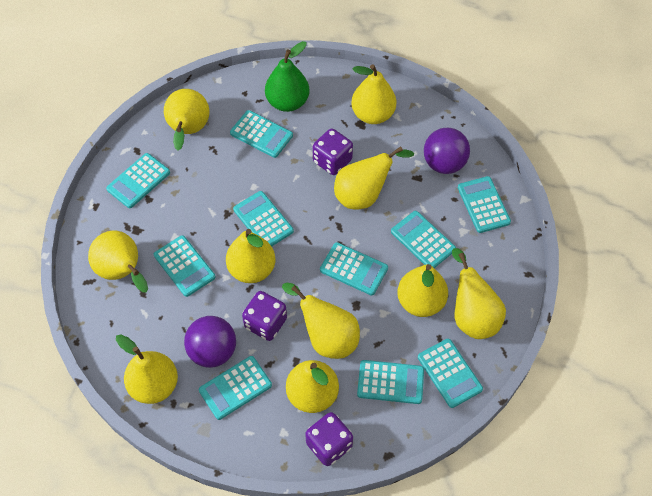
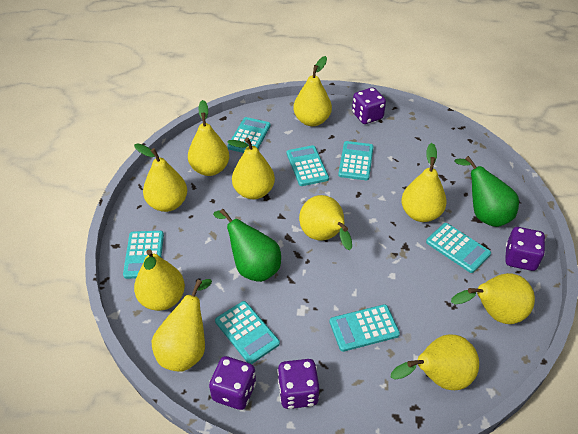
green pear: [265,41,309,112] = 1 -> [213,209,281,282] [454,156,519,227] = 2
purple ball: [184,316,236,368] [424,128,470,174] = 2 -> none = 0
purple dice: [242,291,287,341] [305,412,353,466] [313,128,353,175] = 3 -> [209,356,256,410] [277,359,320,409] [352,87,386,124] [505,227,545,271] = 4
turquoise calculator: [106,153,170,208] [154,235,216,297] [199,356,272,420] [230,110,293,158] [233,191,294,246] [320,242,388,296] [357,360,424,404] [391,211,456,268] [418,339,483,408] [458,176,511,233] = 10 -> [123,231,164,279] [215,301,280,364] [227,117,271,153] [287,145,329,186] [330,304,400,352] [338,141,374,180] [426,223,491,273] = 7

